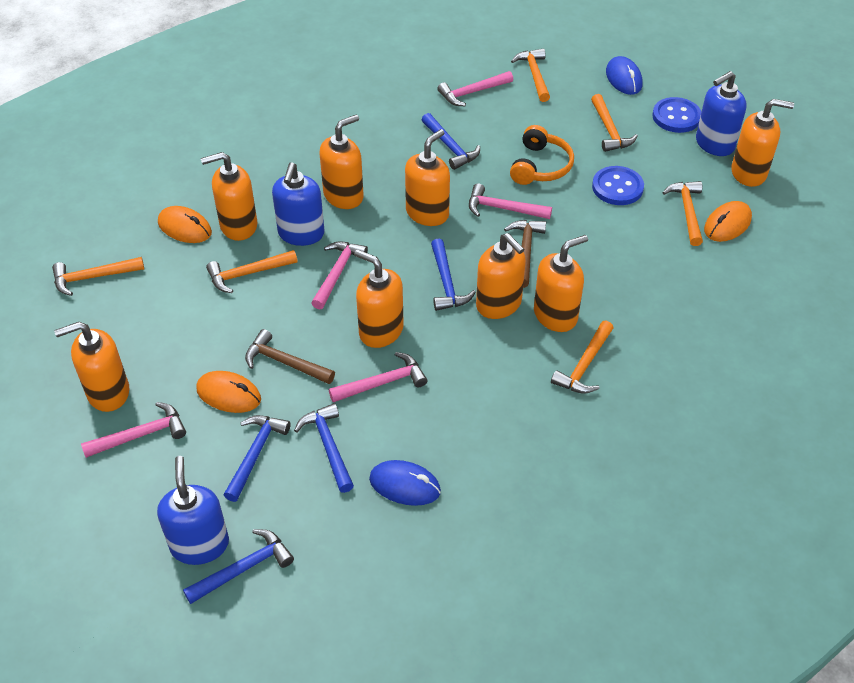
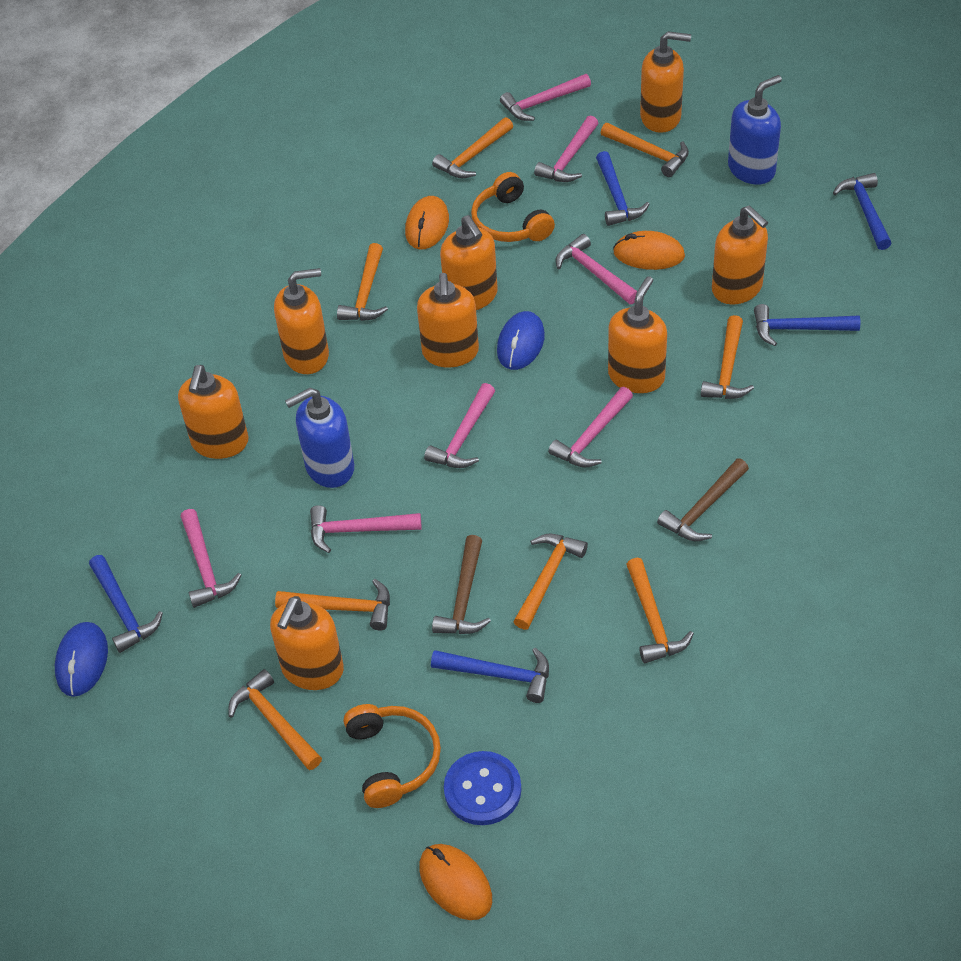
blue button: [592,166,644,205] [652,97,701,133] = 2 -> [444,751,521,825] = 1
blue soap dispenser: [157,456,229,565] [272,162,325,246] [696,71,747,156] = 3 -> [285,388,354,488] [728,75,782,185] = 2
orange hammer: [52,257,144,296] [206,250,298,293] [511,48,550,102] [551,321,614,394] [591,94,638,152] [662,181,703,246] = 6 -> [228,669,322,770] [275,579,390,631] [337,243,388,321] [432,117,513,178] [513,534,588,630] [601,123,689,177] [626,558,694,663] [701,315,754,399] = 8
orange headphones: [510,125,574,185] = 1 -> [344,704,441,808] [471,172,555,242] = 2
pink hammer: [81,402,186,458] [311,241,368,309] [329,352,428,403] [437,71,513,106] [469,183,552,219] = 5 -> [181,509,241,608] [310,505,421,553] [424,383,495,468] [500,74,591,121] [534,116,598,182] [548,387,633,468] [556,234,637,304] = 7

